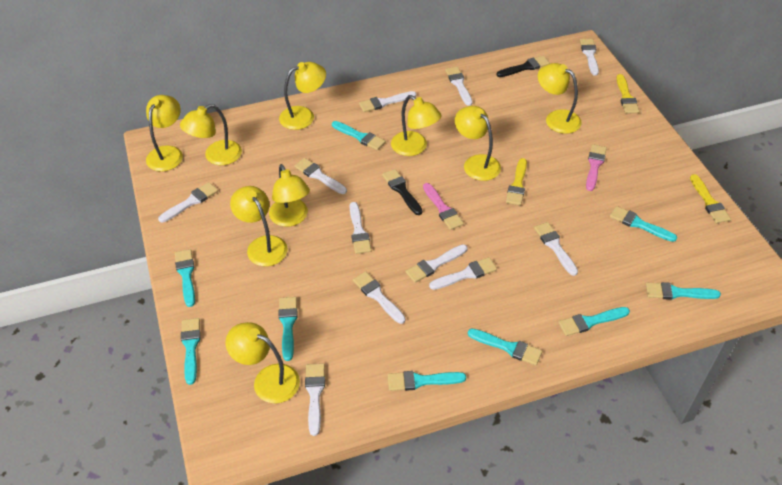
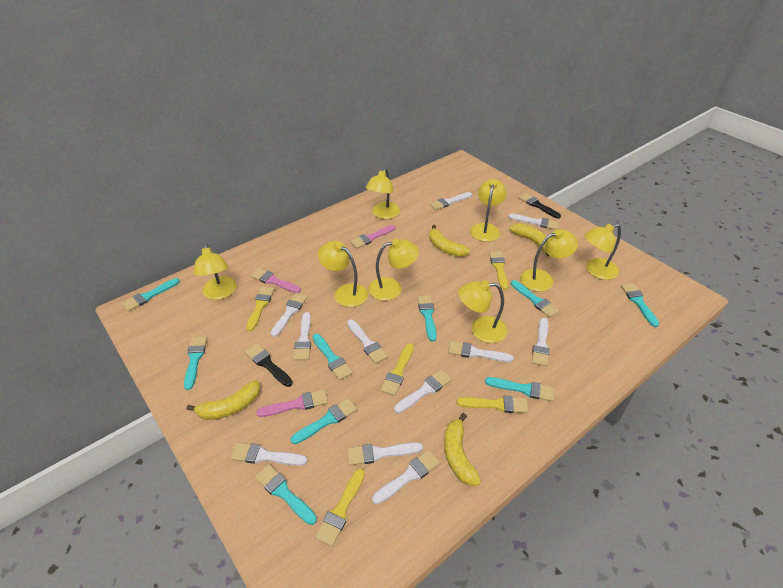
pink brush: [423,183,464,230] [586,144,607,191] = 2 -> [251,268,301,293] [256,389,328,417] [350,225,396,249] = 3
yellow banana: none = 0 -> [187,380,260,420] [429,225,470,257] [444,413,481,486] [510,223,549,256] = 4
yellow brush: [506,158,527,206] [616,74,639,114] [690,174,731,223] = 3 -> [246,287,275,331] [315,468,365,546] [380,343,414,396] [457,396,528,413] [489,251,508,290] = 5
yellow lamp: [146,95,183,172] [180,104,242,165] [226,322,300,403] [230,186,288,266] [269,164,310,227] [279,62,326,130] [391,95,441,156] [455,106,501,181] [538,63,582,134] = 9 -> [194,243,236,300] [318,241,368,307] [366,168,400,219] [368,239,419,301] [458,280,508,343] [470,179,507,242] [520,229,578,292] [584,224,621,280] = 8

